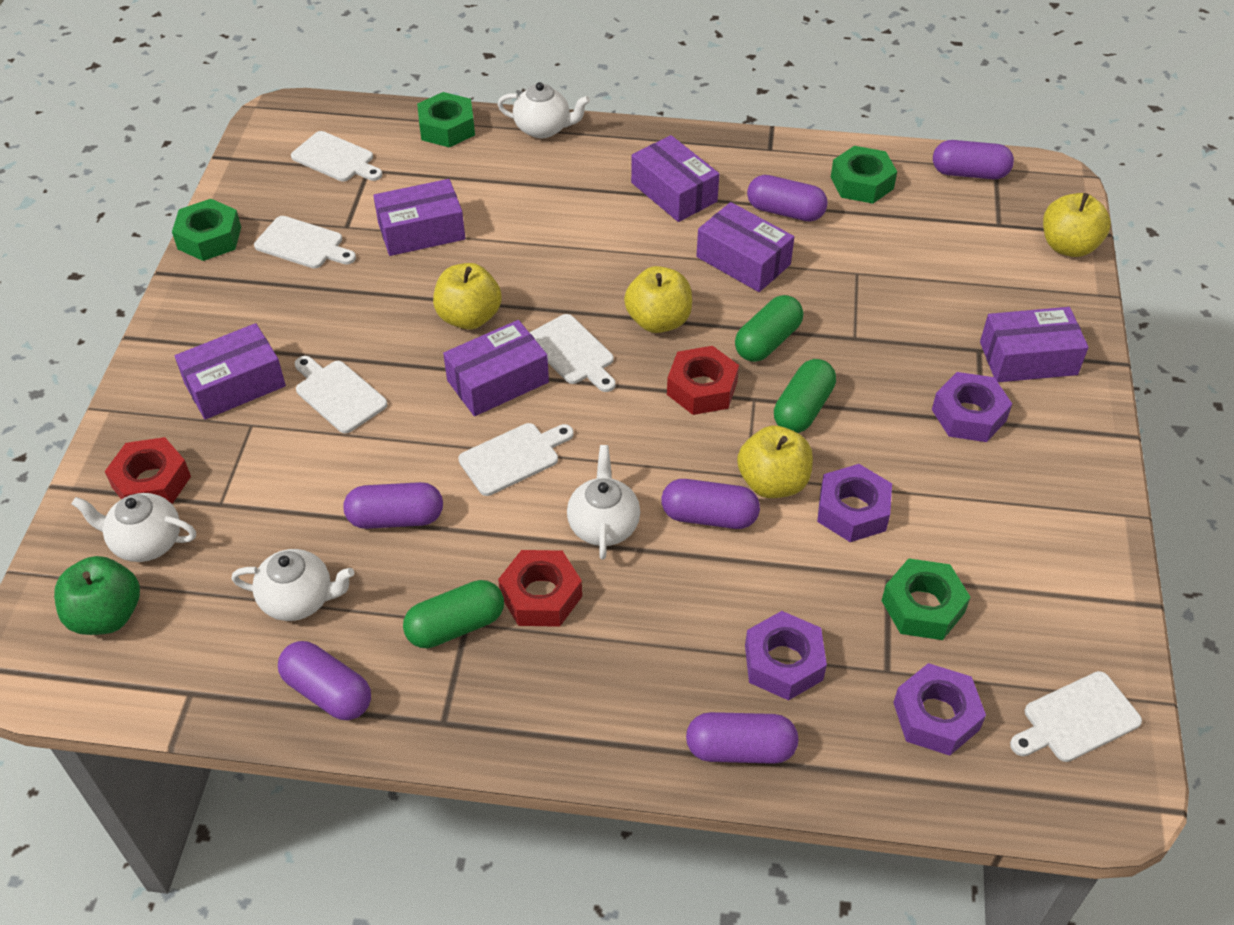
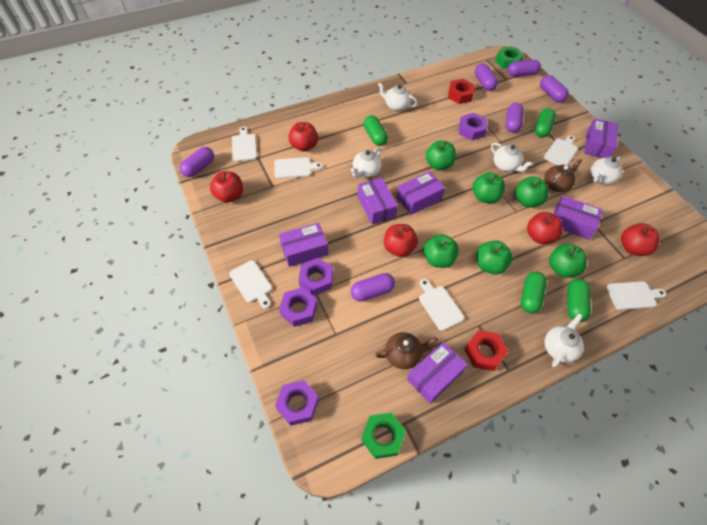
brown teapot: none = 0 -> [375,332,438,369] [544,159,582,192] = 2
green apple: [54,556,140,635] = 1 -> [423,234,459,268] [426,140,456,170] [473,172,505,203] [477,241,513,274] [515,176,548,207] [549,244,587,278] = 6
green capsule: [403,580,504,648] [735,295,803,362] [774,359,836,433] = 3 -> [364,115,388,146] [521,271,547,313] [535,108,556,137] [567,279,591,322] = 4
green nut: [172,199,241,261] [417,92,475,148] [831,146,897,204] [881,558,970,640] = 4 -> [361,413,406,459] [495,47,524,69] = 2
red apple: none = 0 -> [210,171,243,203] [288,122,318,152] [384,224,418,257] [527,212,562,244] [621,223,659,256] = 5
red nut: [105,437,191,504] [498,550,582,627] [667,346,739,415] = 3 -> [448,79,475,104] [465,330,508,371] = 2
white teapot: [72,493,196,562] [232,549,354,621] [497,82,590,138] [567,445,640,559] = 4 -> [351,148,382,178] [378,82,417,111] [491,143,533,172] [544,314,584,367] [591,157,622,184] = 5
yellow apple: [433,263,502,330] [624,266,692,333] [737,425,813,498] [1043,193,1111,257] = 4 -> none = 0

